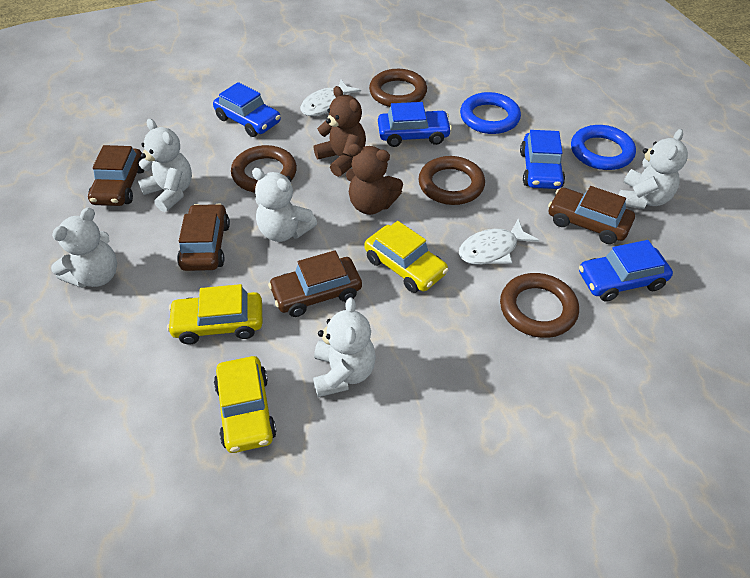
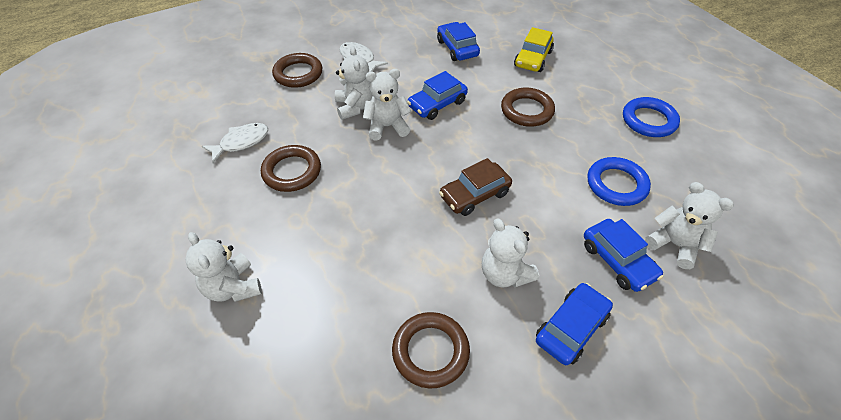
brown car: [88,145,145,206] [177,203,230,271] [268,250,362,317] [548,186,635,244] = 4 -> [439,158,512,216] = 1
brown teddy bear: [314,86,366,177] [346,144,403,215] = 2 -> none = 0
yellow car: [167,284,262,344] [214,356,277,453] [364,221,448,293] = 3 -> [514,27,554,72] = 1

